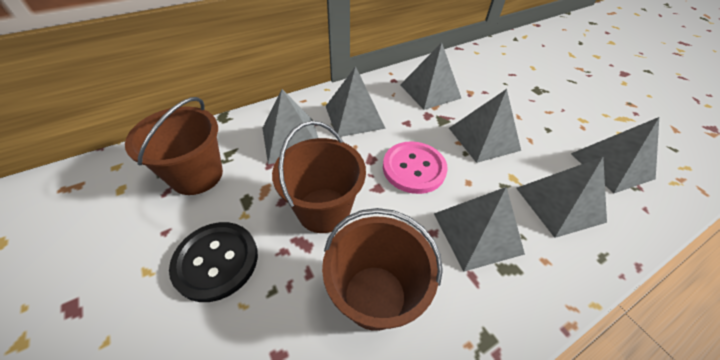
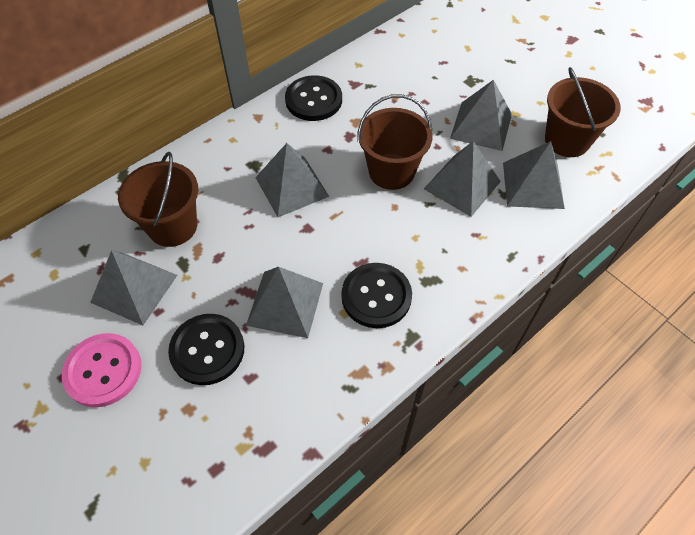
black button: [169,222,258,302] = 1 -> [168,314,244,385] [285,75,342,121] [341,263,412,328] = 3
grey pyramid: [263,89,318,164] [326,66,386,137] [400,43,461,110] [434,187,525,272] [449,89,521,163] [516,157,607,238] [571,117,659,193] = 7 -> [90,250,177,325] [246,267,323,338] [255,143,329,217] [424,141,501,217] [450,80,512,151] [503,141,565,209] = 6

